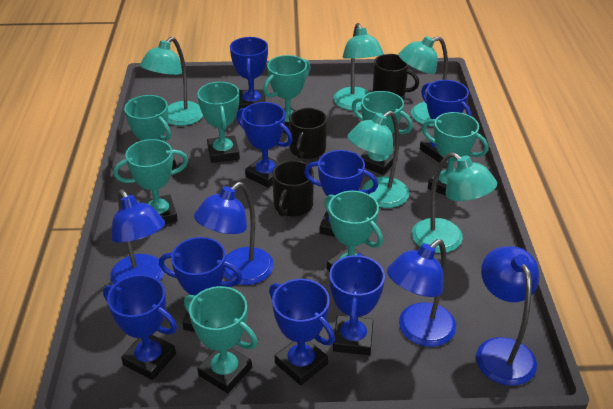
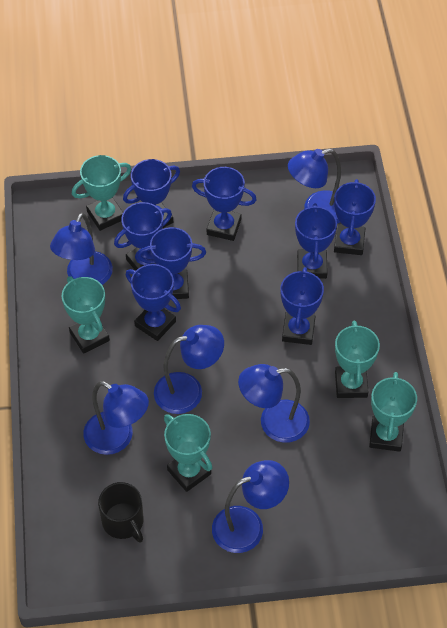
black mug: [272,160,314,217] [289,108,327,159] [373,54,419,97] = 3 -> [98,482,144,543] = 1
blue lamp: [111,189,165,285] [194,182,274,285] [387,239,456,347] [476,246,539,386] = 4 -> [50,213,113,285] [83,381,149,455] [154,325,224,414] [212,460,289,553] [238,364,310,443] [288,149,341,224] = 6
turquoise lamp: [140,37,203,126] [333,23,384,110] [347,111,409,208] [398,36,448,126] [412,152,497,253] = 5 -> none = 0
turquoise trophy: [113,139,188,224] [124,95,176,169] [184,286,258,393] [197,82,240,163] [263,55,311,134] [324,191,383,271] [352,91,413,175] [422,112,489,196] = 8 -> [61,276,110,354] [72,155,131,231] [164,414,212,492] [335,321,380,398] [369,372,417,452] = 5

